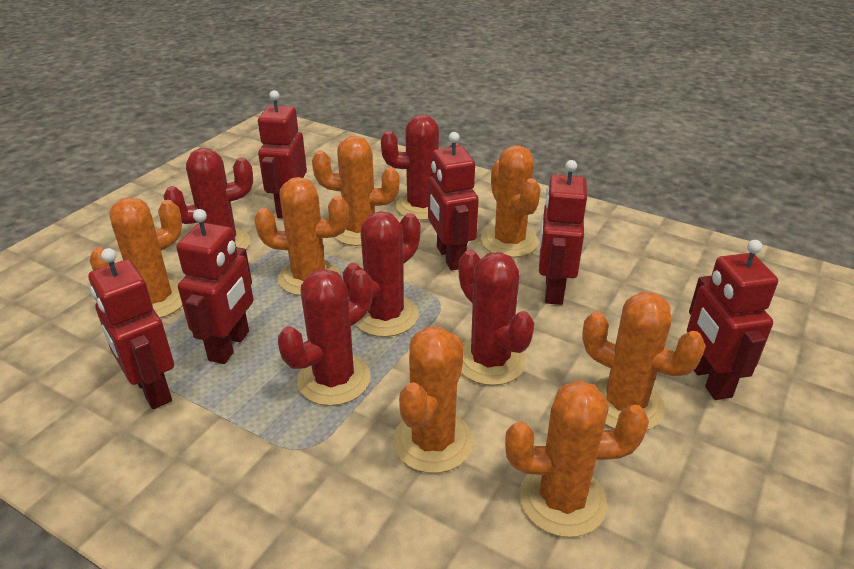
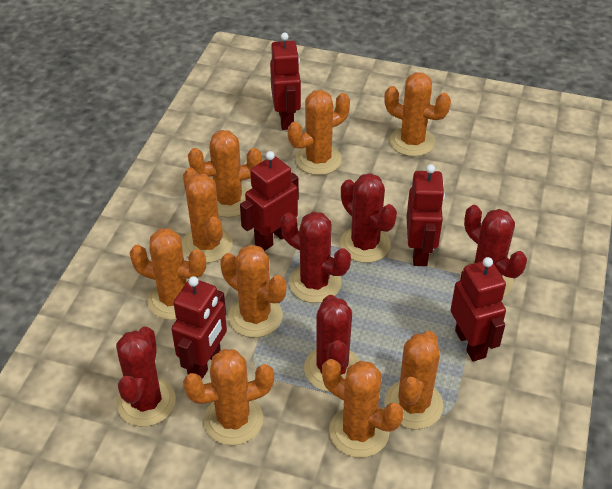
orange cactus: [90,197,183,318] [254,177,349,296] [312,136,400,246] [393,327,473,473] [481,145,540,258] [505,380,649,537] [582,292,706,430] = 7 -> [129,228,206,320] [182,168,233,263] [183,349,274,445] [188,130,262,218] [220,245,287,338] [288,90,350,175] [322,359,404,458] [384,72,451,157] [384,331,443,429] = 9
red robot: [88,248,174,409] [176,209,254,364] [258,90,307,219] [428,132,479,271] [539,160,587,305] [687,240,778,400] = 6 -> [172,276,227,379] [240,151,299,251] [270,33,301,130] [406,164,445,266] [451,257,506,361] = 5

